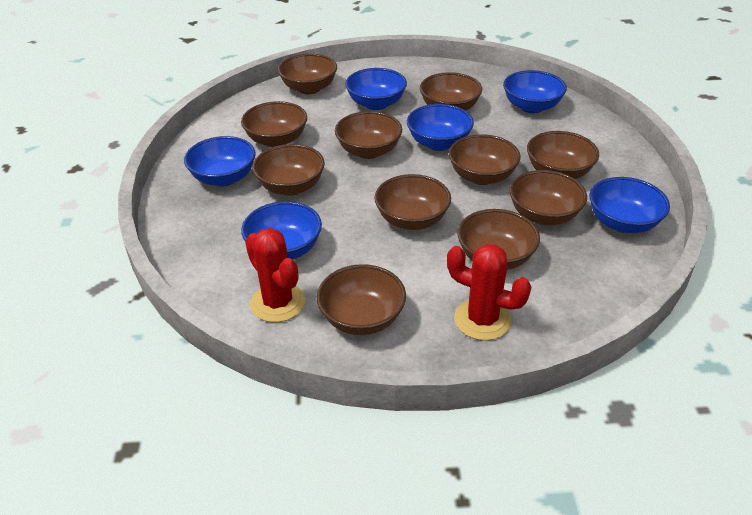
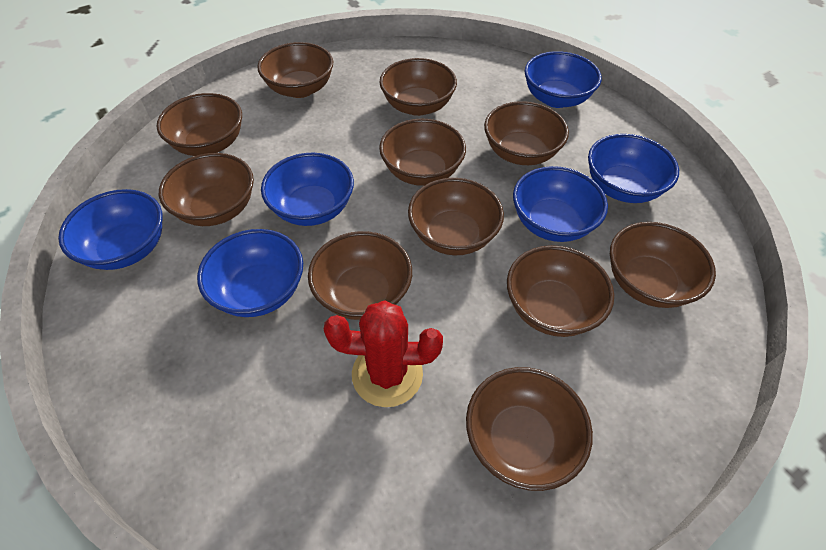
red cactus: [245,228,306,322] [447,244,531,341] = 2 -> [324,301,443,407] = 1

